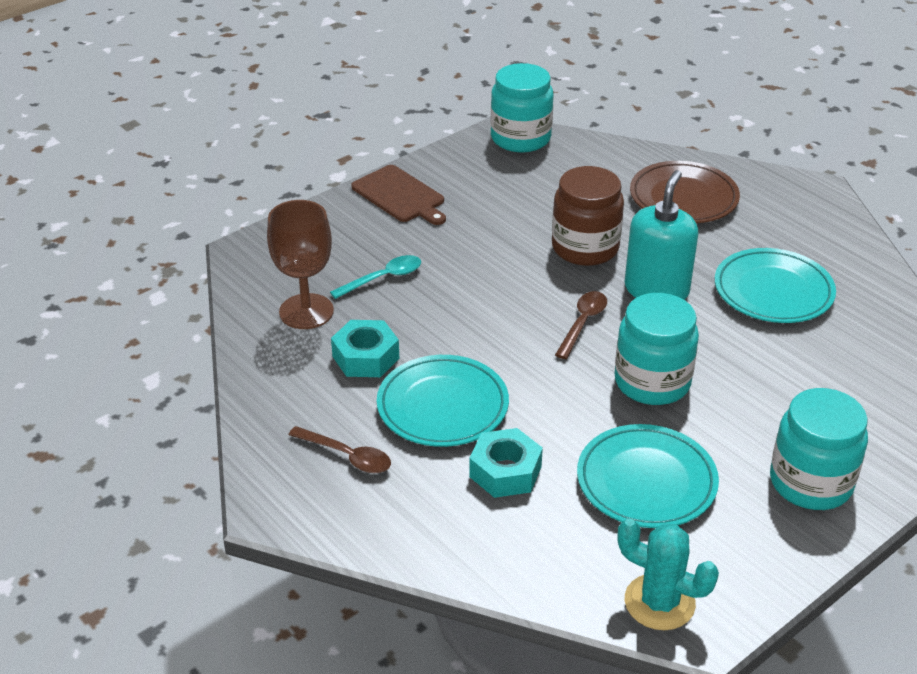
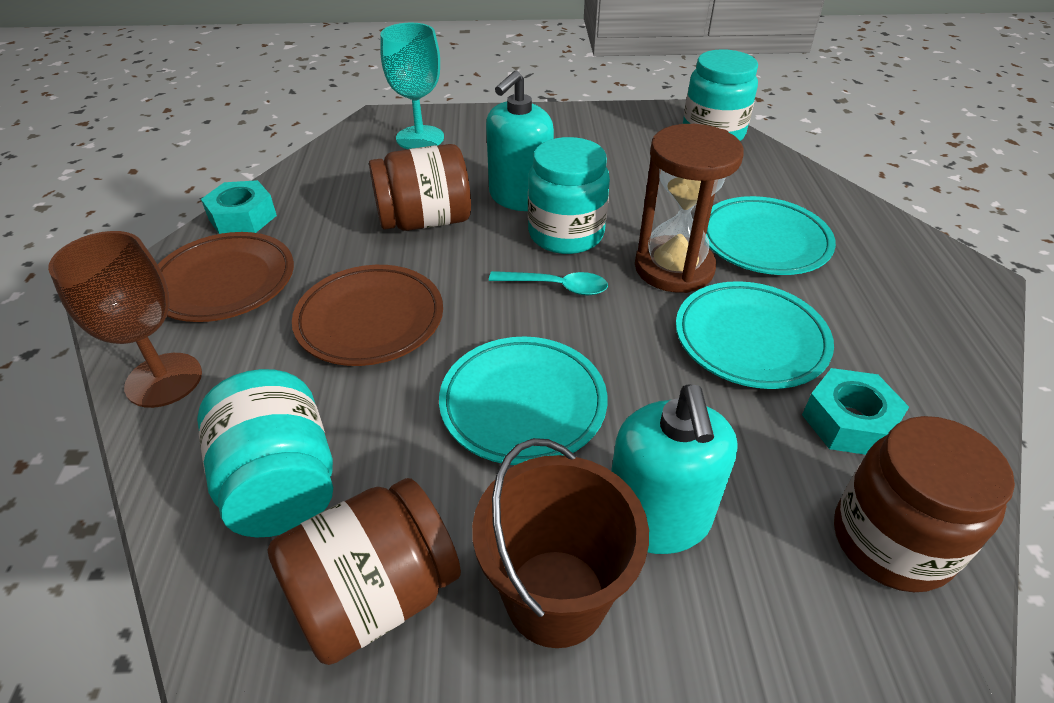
brown bucket: none = 0 -> [472,438,649,648] = 1
brown cutting board: [351,165,446,225] = 1 -> none = 0
brown hourglass: none = 0 -> [635,124,744,293] = 1
brown jar: [552,166,624,266] = 1 -> [268,478,461,665] [369,144,471,231] [834,416,1015,592] = 3
brown plate: [630,161,740,223] = 1 -> [158,232,294,322] [292,265,443,366] = 2
brown spoon: [288,426,391,473] [555,291,607,359] = 2 -> none = 0
turquoise cactus: [617,518,719,630] = 1 -> none = 0
turquoise goblet: none = 0 -> [380,23,444,149] = 1
turquoise soap dispenser: [625,170,698,300] = 1 -> [486,71,554,211] [611,384,738,554] = 2

